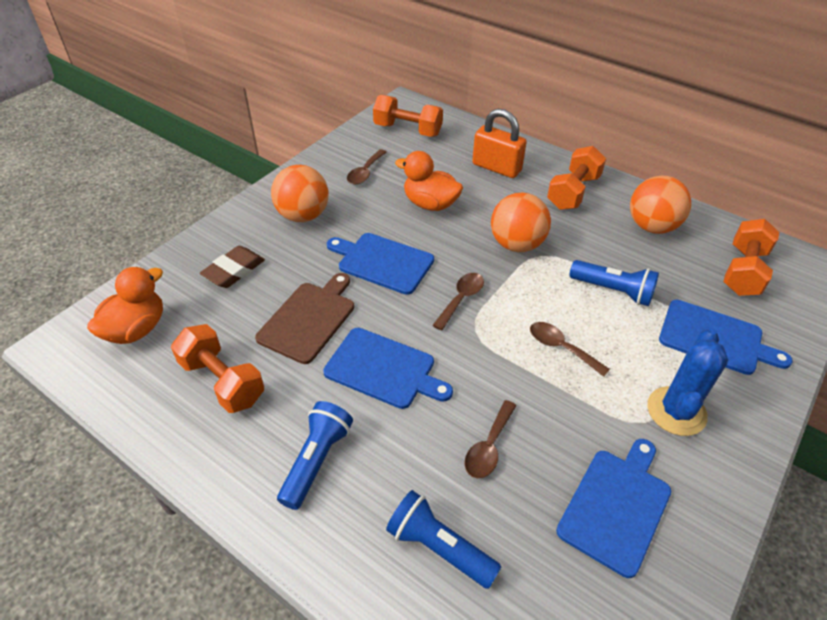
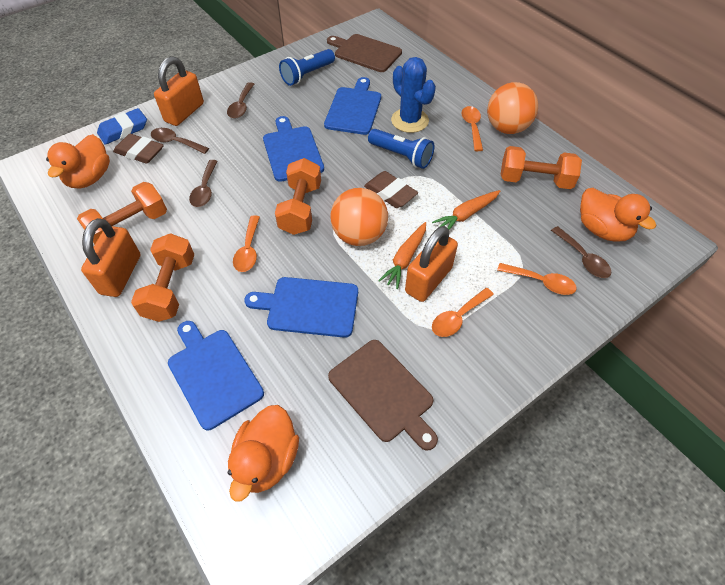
blue eraser: none = 0 -> [97,108,147,145] = 1
blue flashlight: [277,401,353,510] [386,490,501,589] [569,260,659,306] = 3 -> [279,49,335,86] [368,129,434,169] = 2
brown cutting board: [255,273,354,364] = 1 -> [327,34,402,72] [328,340,438,451] = 2
brown eraser: [200,246,265,288] = 1 -> [113,134,164,164] [364,171,418,208] = 2
orange ball: [271,165,329,222] [491,193,551,252] [630,176,691,234] = 3 -> [330,188,388,246] [487,82,538,134] = 2
orange carrot: none = 0 -> [378,222,426,289] [432,190,500,230] = 2
orange duck: [87,267,163,344] [395,151,463,211] = 2 -> [46,134,110,189] [228,405,299,502] [580,188,656,242] = 3
orange padlock: [472,109,527,178] = 1 -> [81,218,140,297] [154,56,204,126] [405,226,458,302] = 3
orange spoon: none = 0 -> [233,215,260,272] [432,288,494,337] [462,106,483,151] [497,263,577,295] = 4

